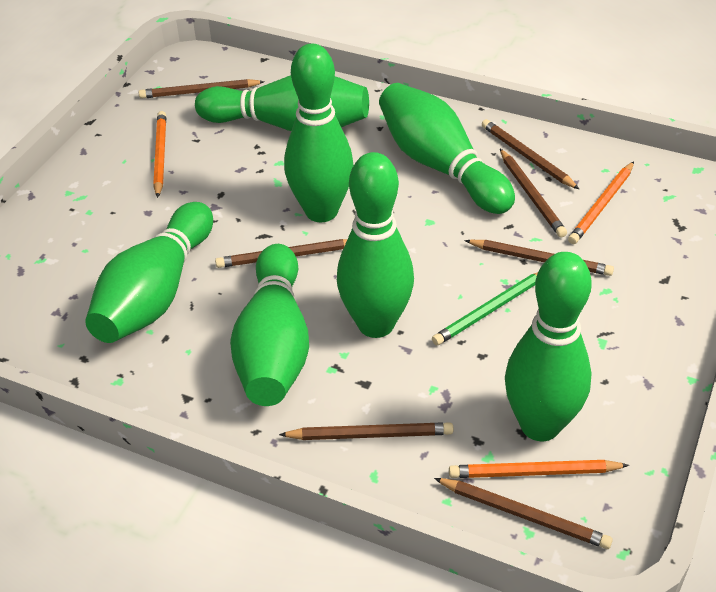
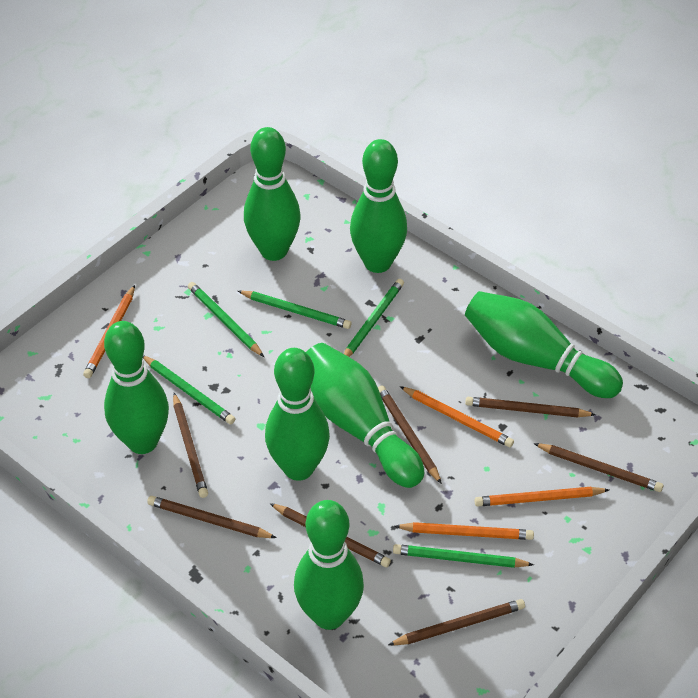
green pencil: [432,272,538,345] = 1 -> [143,355,235,424] [188,282,264,357] [238,291,351,329] [344,279,404,357] [393,544,534,568] = 5
orange pencil: [153,111,166,198] [449,460,629,478] [568,162,634,244] = 3 -> [83,285,135,378] [395,522,534,540] [400,386,514,447] [474,487,609,507] = 4

